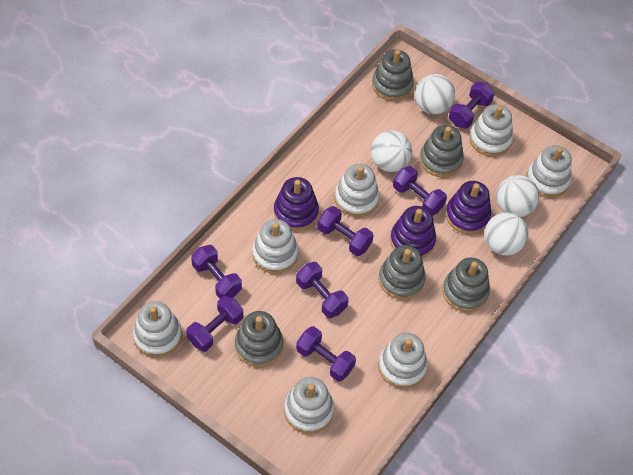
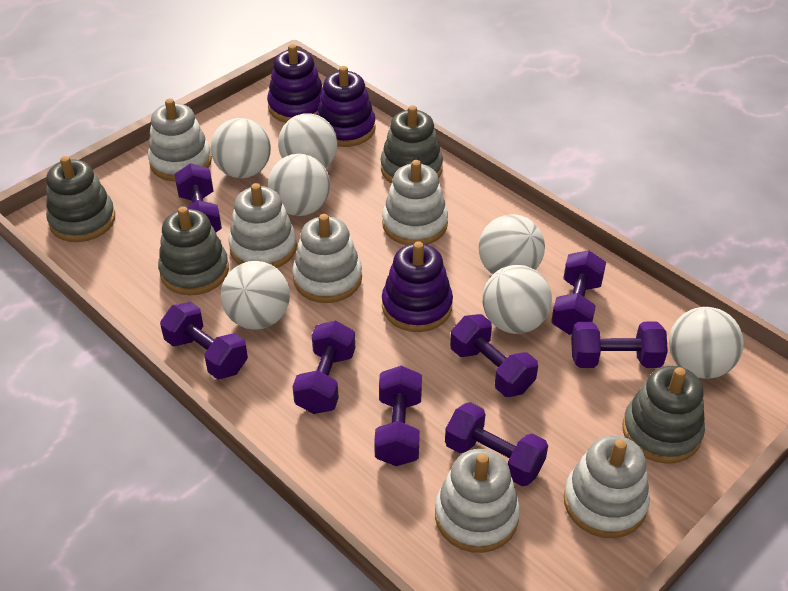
grey stacking toy: [235,311,283,367] [372,49,414,101] [379,245,426,300] [420,125,464,178] [442,258,490,312] = 5 -> [46,156,115,242] [158,206,229,295] [380,105,443,184] [622,366,705,464] = 4
purple dumbbell: [186,295,243,352] [191,245,242,299] [296,262,349,318] [296,326,356,382] [317,206,374,256] [393,166,447,216] [449,82,495,129] = 7 -> [160,302,248,379] [174,163,222,232] [292,321,355,414] [374,366,422,466] [445,402,548,486] [450,314,538,397] [551,250,606,335] [571,322,668,368] = 8
white ball: [371,130,412,172] [415,74,455,114] [485,212,528,256] [496,175,539,217] = 4 -> [211,118,271,178] [221,261,290,330] [268,154,330,216] [278,113,338,168] [479,214,545,274] [482,265,552,334] [669,307,744,379] = 7
white stacking toy: [133,301,182,357] [252,219,298,274] [284,377,334,434] [335,164,379,217] [378,333,428,389] [469,104,513,157] [526,145,572,198] = 7 -> [148,98,212,181] [228,183,297,268] [292,214,362,303] [382,160,448,245] [435,449,520,553] [564,435,650,538] = 6

